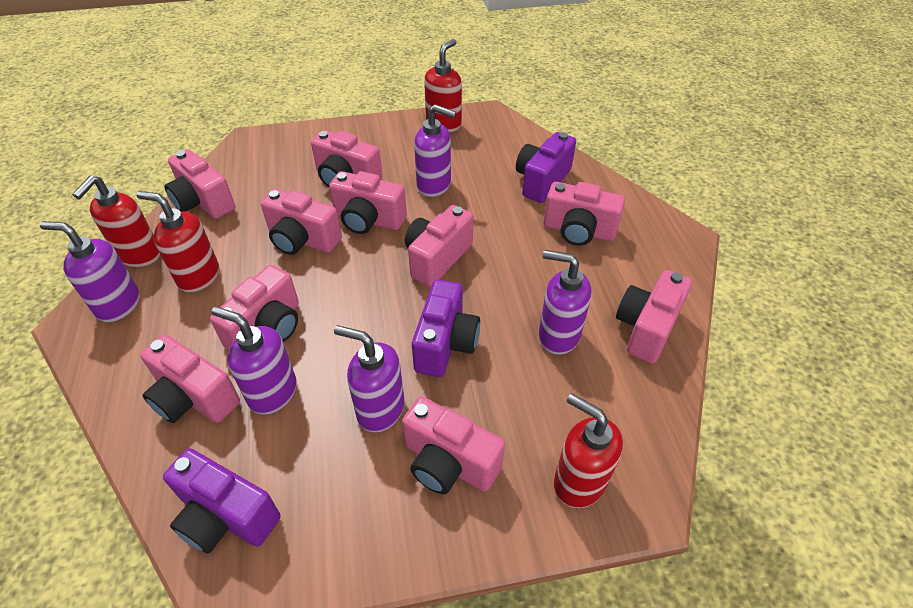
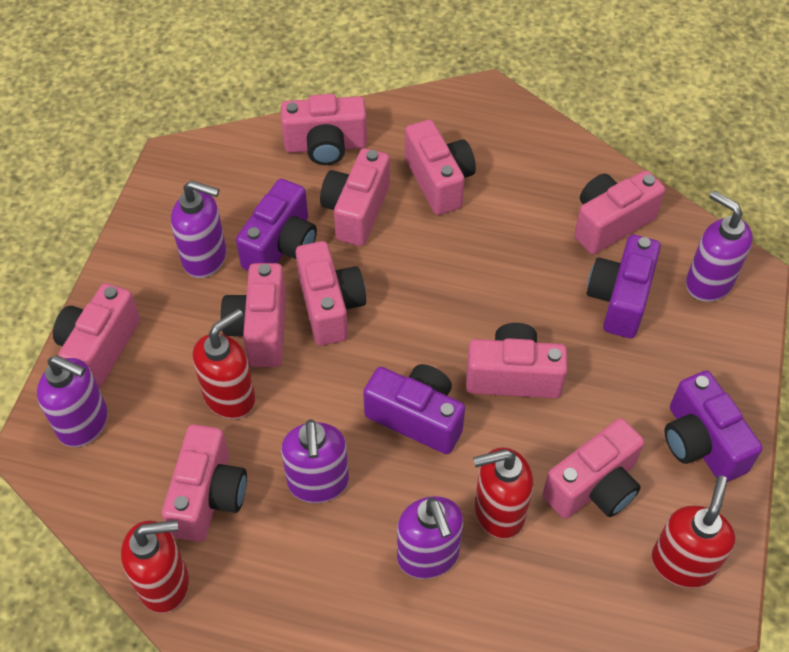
purple camera: [163,448,280,554] [412,280,480,377] [516,132,576,203] = 3 -> [236,179,317,271] [363,364,465,454] [587,235,661,338] [665,371,763,482] = 4

